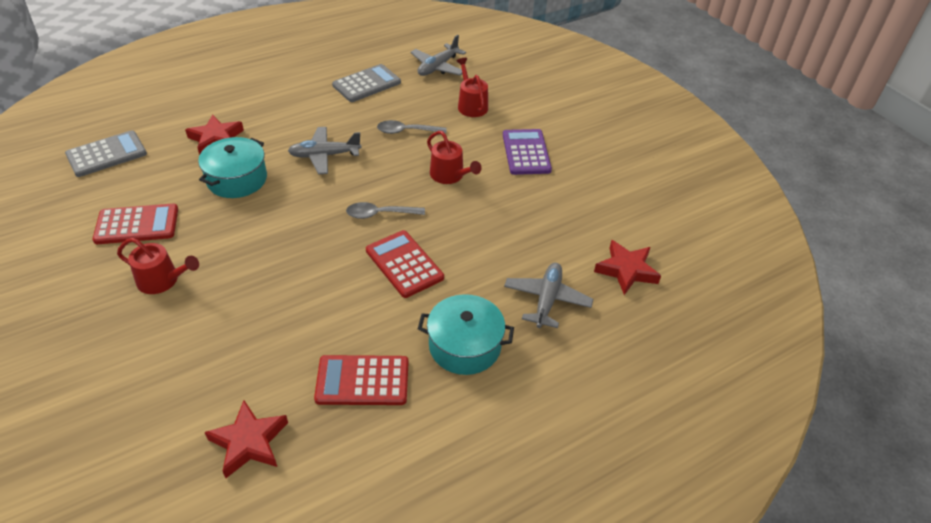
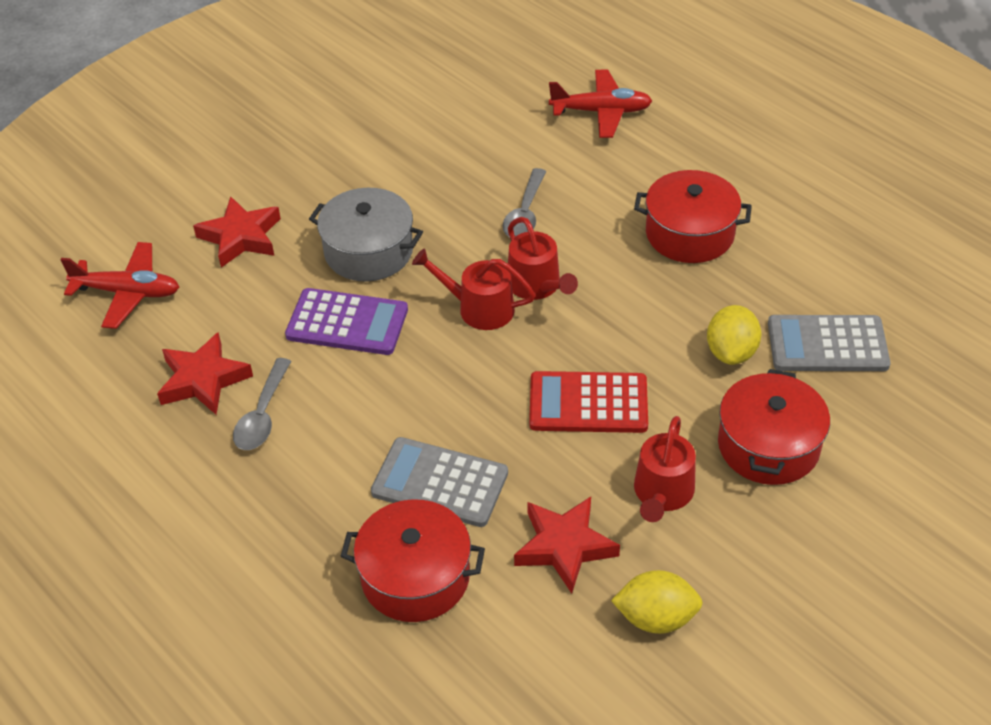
grey plane: [288,127,362,174] [410,35,466,76] [504,263,593,328] = 3 -> none = 0
grey pot: none = 0 -> [309,188,423,282] = 1
red calculator: [93,204,178,244] [314,355,409,405] [366,230,444,298] = 3 -> [529,371,648,433] = 1
red plane: none = 0 -> [60,242,179,329] [549,70,652,138] = 2
red pot: none = 0 -> [341,499,485,622] [634,170,752,263] [718,369,830,485] = 3
turquoise pot: [198,137,267,198] [418,294,514,375] = 2 -> none = 0
yellow lemon: none = 0 -> [611,570,703,634] [707,305,761,365] = 2

